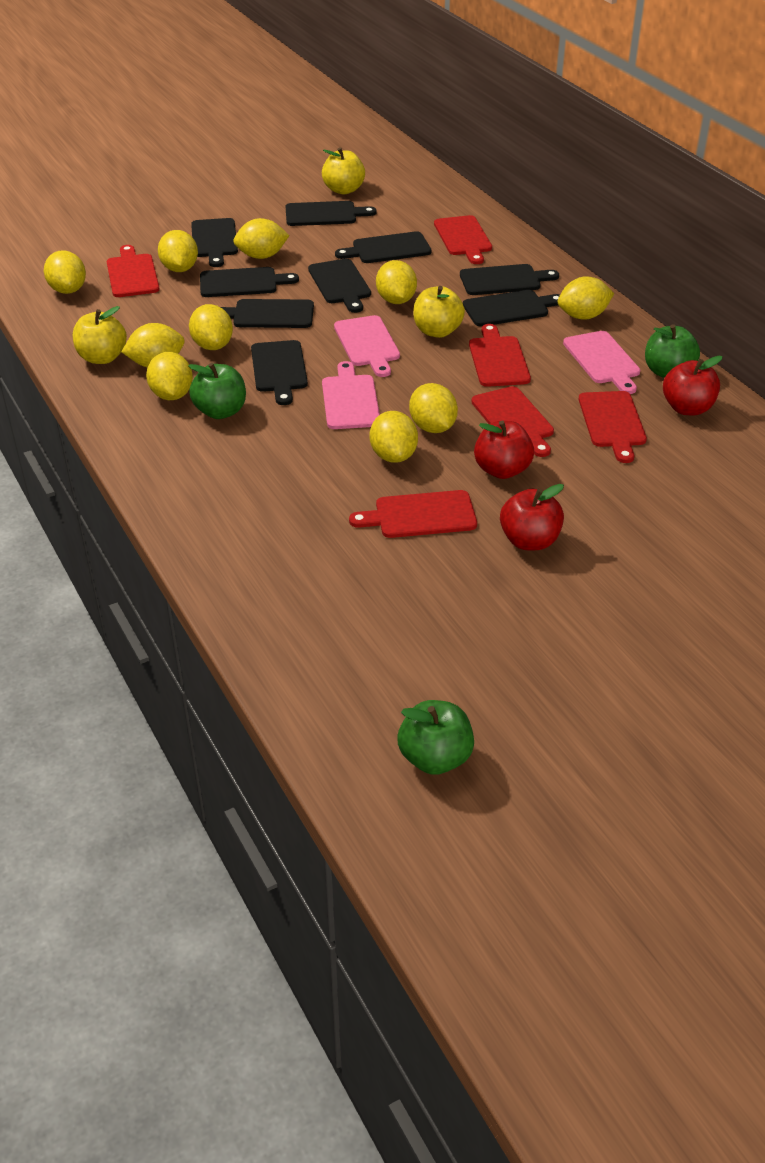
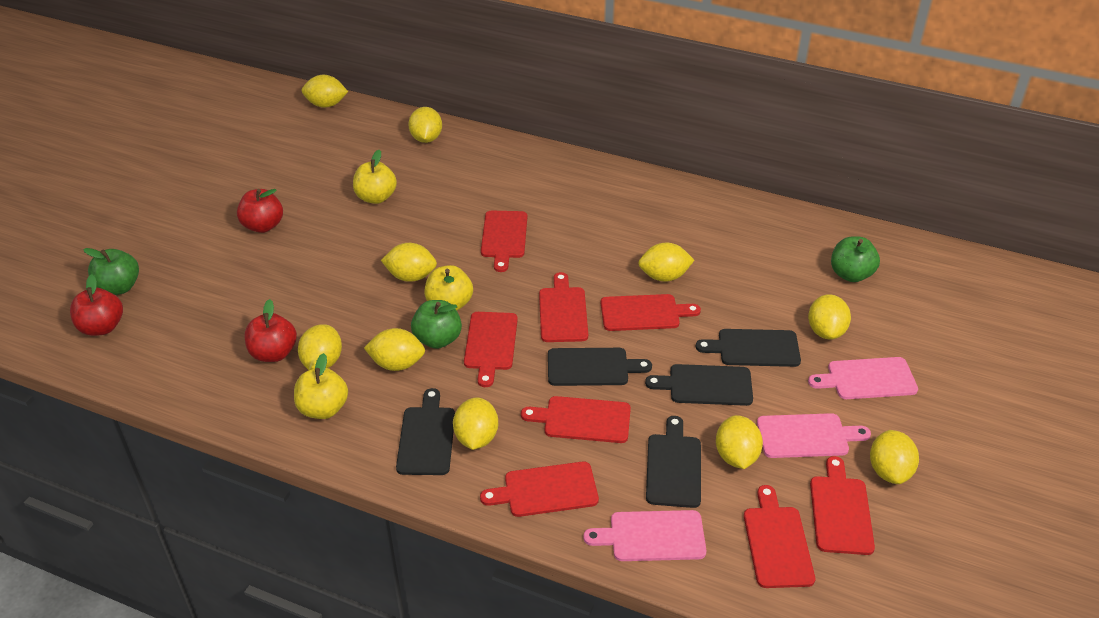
black cutting board: [191,218,238,267] [200,267,299,297] [221,299,314,328] [251,340,308,405] [286,201,377,226] [308,259,371,313] [335,231,431,263] [460,264,559,295] [463,290,560,327] = 9 -> [396,388,455,475] [548,348,652,386] [645,364,753,406] [646,416,701,508] [696,329,801,367] = 5
red cutting board: [107,245,160,297] [349,490,477,538] [434,215,492,264] [469,324,531,387] [471,386,554,457] [579,391,647,463] = 6 -> [464,312,518,387] [480,461,599,517] [481,211,527,272] [521,396,631,443] [539,272,588,342] [601,294,701,331] [744,485,815,588] [810,456,875,555] = 8

